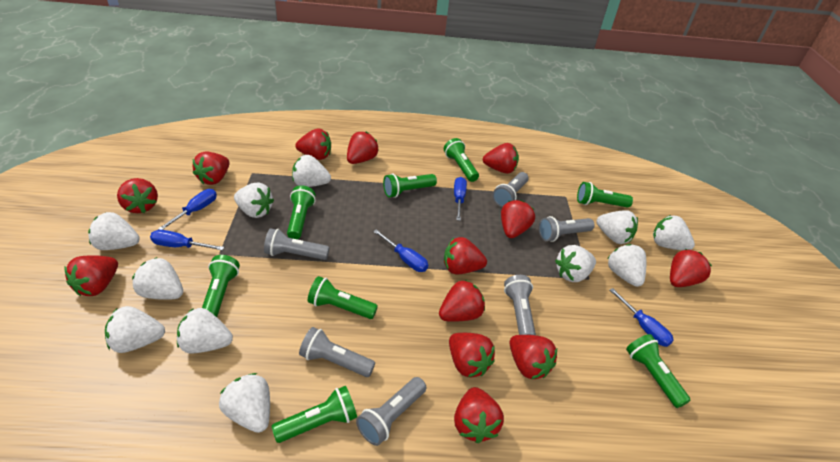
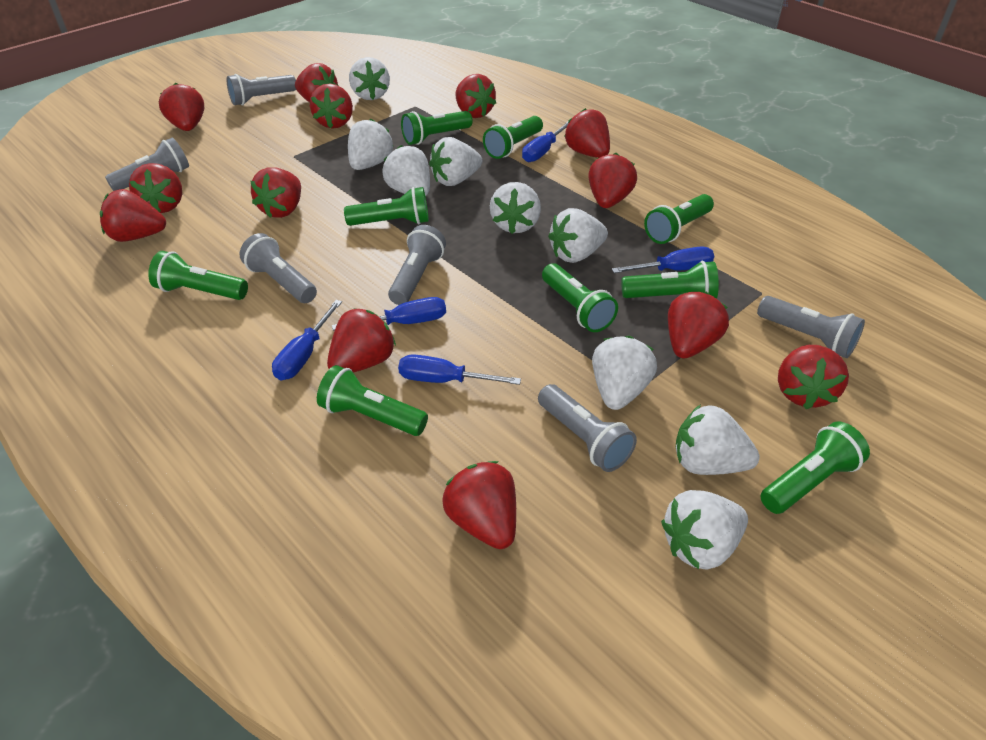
green flashlight: [202,255,240,317] [272,386,357,443] [287,185,316,239] [308,276,378,319] [383,173,437,198] [444,138,479,182] [577,182,633,208] [626,334,691,408] = 8 -> [148,251,248,300] [317,365,428,436] [344,187,429,226] [401,111,473,145] [483,116,543,159] [542,263,618,332] [621,261,719,299] [644,194,714,244] [760,422,870,514] = 9
white strawberry: [88,212,140,250] [105,306,165,353] [132,257,183,300] [177,308,233,353] [219,373,270,433] [234,182,274,218] [292,155,331,187] [555,245,596,282] [596,210,638,244] [608,244,646,287] [653,215,695,250] = 11 -> [348,118,393,170] [349,57,390,100] [382,145,430,196] [429,137,482,186] [490,182,541,234] [548,208,608,263] [592,336,657,410] [661,490,748,570] [675,405,760,475] = 9

